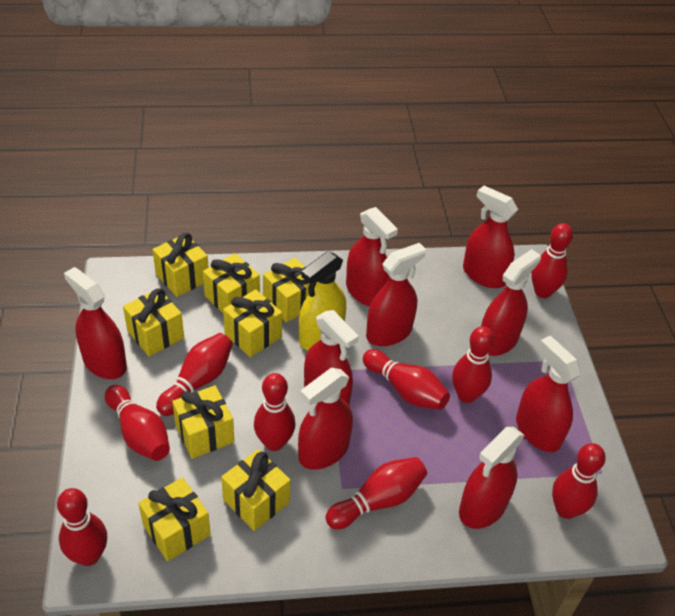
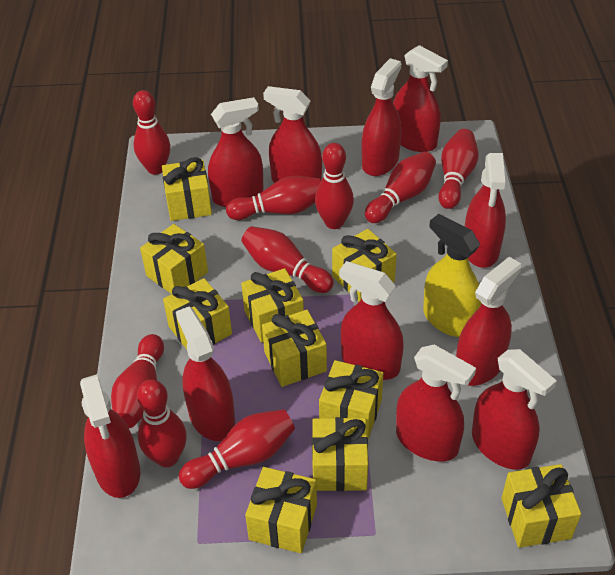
red spray bottle: [64,267,127,379] [298,368,353,470] [304,310,359,405] [346,207,398,306] [366,243,426,346] [459,427,525,529] [463,186,518,288] [481,249,541,356] [516,336,581,452] = 9 -> [80,374,140,498] [176,306,235,441] [208,97,264,207] [263,86,322,183] [339,261,404,380] [362,58,401,176] [393,45,448,152] [396,345,476,461] [456,257,521,386] [465,153,506,268] [472,349,557,470] = 11
yellow gift: [123,288,184,356] [138,477,211,561] [152,233,209,297] [172,385,234,459] [203,253,260,313] [221,449,291,531] [223,289,282,357] [263,258,310,322] = 8 -> [140,224,208,294] [162,157,212,221] [163,278,232,349] [241,268,304,342] [245,467,317,553] [262,310,327,387] [312,417,368,491] [319,360,383,439] [332,229,397,302] [501,464,581,548] = 10

